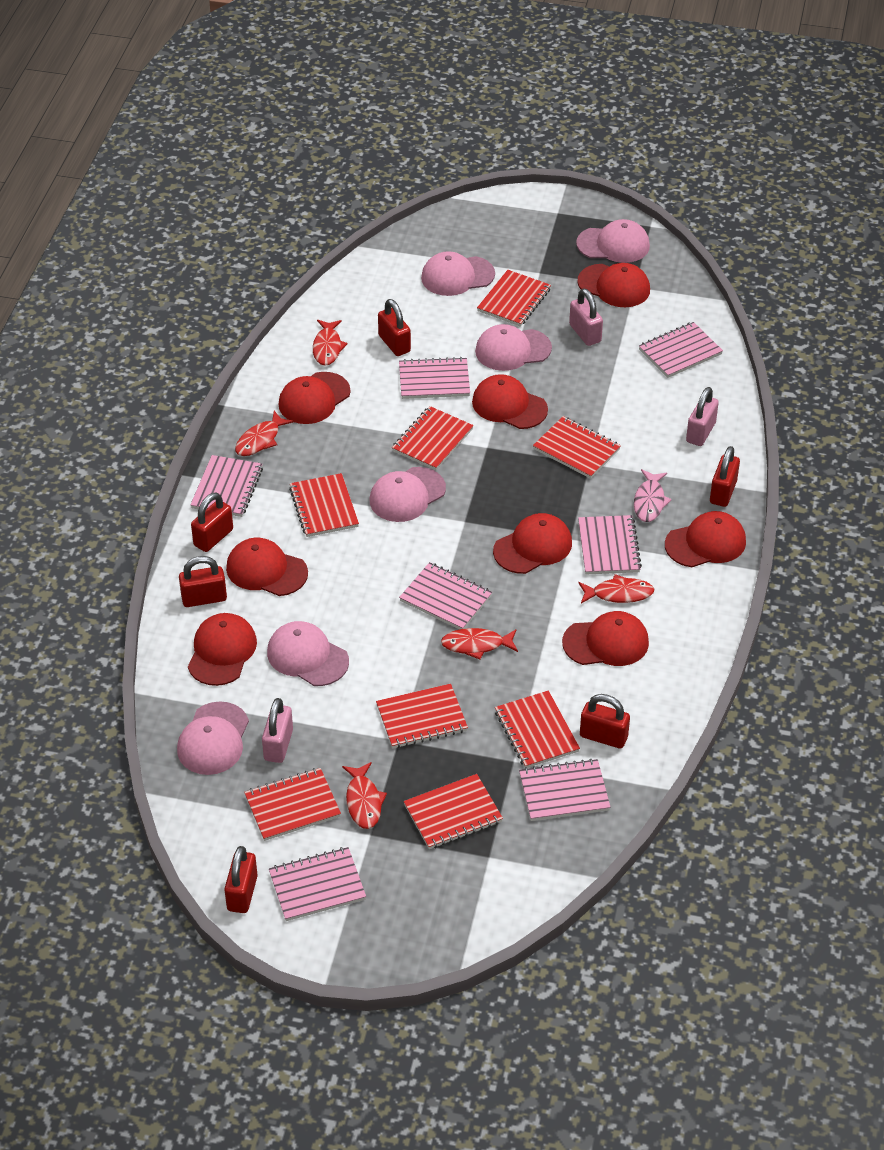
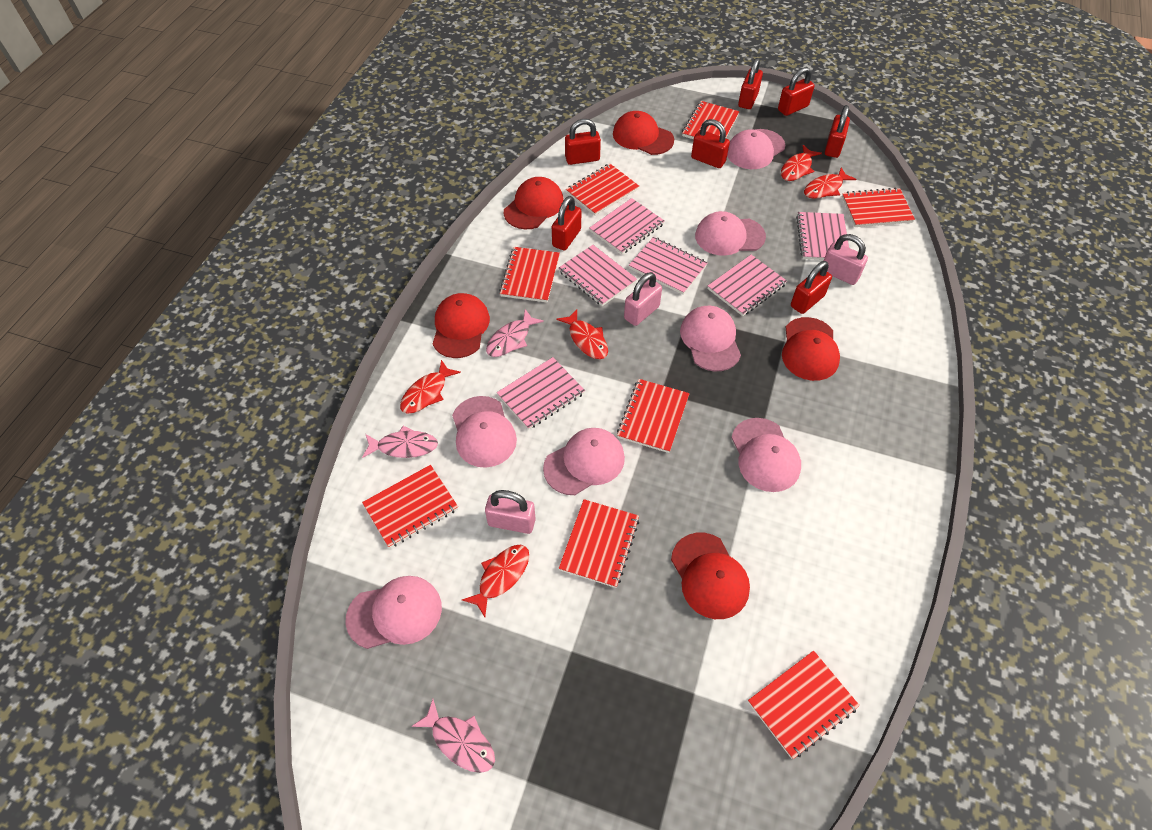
pink cap: [177,701,249,775] [267,621,349,686] [370,467,446,522] [421,251,495,296] [475,324,552,371] [576,219,650,263] = 6 -> [346,576,442,649] [452,396,517,468] [543,428,625,495] [680,306,741,371] [695,211,766,256] [727,129,785,169] [731,418,801,492] = 7
pink fish: [634,469,672,522] = 1 -> [362,426,438,458] [411,699,495,773] [486,309,544,357] = 3
pink notebook: [190,455,263,517] [269,847,366,921] [399,357,470,399] [399,562,492,630] [519,758,611,821] [578,515,642,575] [639,322,723,378] = 7 -> [497,357,585,430] [558,245,637,306] [590,198,665,254] [629,237,708,295] [708,255,787,316] [796,212,849,260] = 6
red cap: [188,613,257,686] [226,538,308,596] [278,372,351,424] [472,374,548,429] [493,513,572,574] [562,611,649,666] [578,263,650,307] [665,511,746,567] = 8 -> [433,293,490,358] [504,177,564,229] [613,111,674,155] [671,533,750,619] [782,317,840,381] = 5
red padlock: [179,556,227,607] [191,492,233,552] [224,846,258,913] [378,299,411,356] [580,694,630,749] [710,446,740,507] = 6 -> [552,196,581,250] [565,119,601,165] [691,119,730,168] [738,58,763,109] [778,67,815,116] [791,261,832,314] [825,105,850,158] = 7

